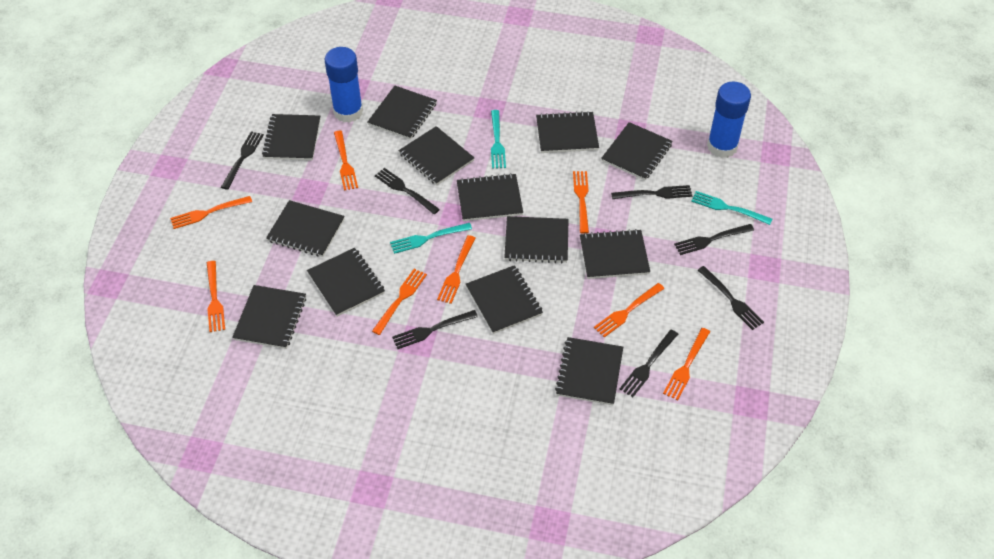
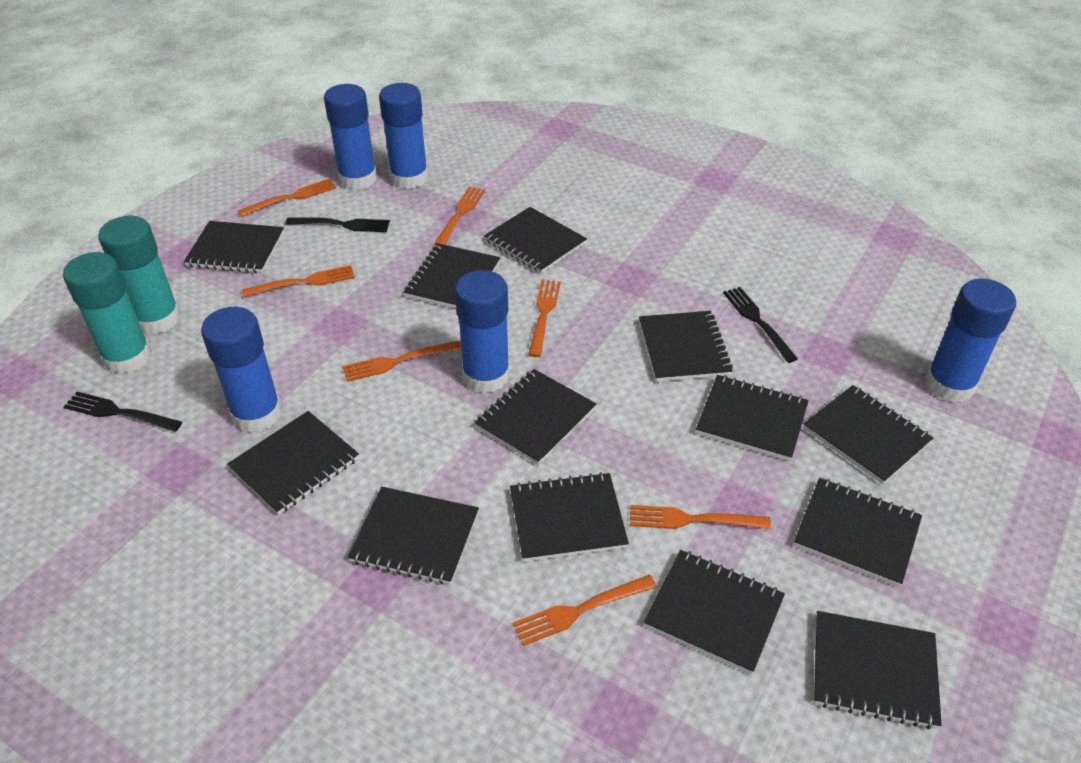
black fork: [221,131,264,190] [375,168,440,214] [392,310,478,349] [611,185,692,199] [620,329,678,397] [674,224,754,255] [698,266,764,330] = 7 -> [63,392,182,432] [286,217,390,232] [723,287,798,363] = 3
blue glue stick: [325,47,363,123] [707,81,751,158] = 2 -> [201,307,282,433] [324,84,377,190] [379,83,428,189] [455,270,510,393] [925,279,1016,402] = 5
orange fork: [170,196,252,229] [207,261,225,332] [334,131,358,191] [372,269,427,335] [437,235,475,304] [573,171,589,234] [594,283,664,337] [663,328,710,400] = 8 -> [238,179,336,217] [242,265,355,297] [342,340,461,382] [434,186,485,245] [513,575,657,646] [528,280,561,357] [630,505,771,529] = 7
turquoise fork: [390,223,472,254] [491,110,506,169] [691,191,772,225] = 3 -> none = 0
turquoise glue stick: none = 0 -> [63,252,152,374] [99,216,181,334] = 2

